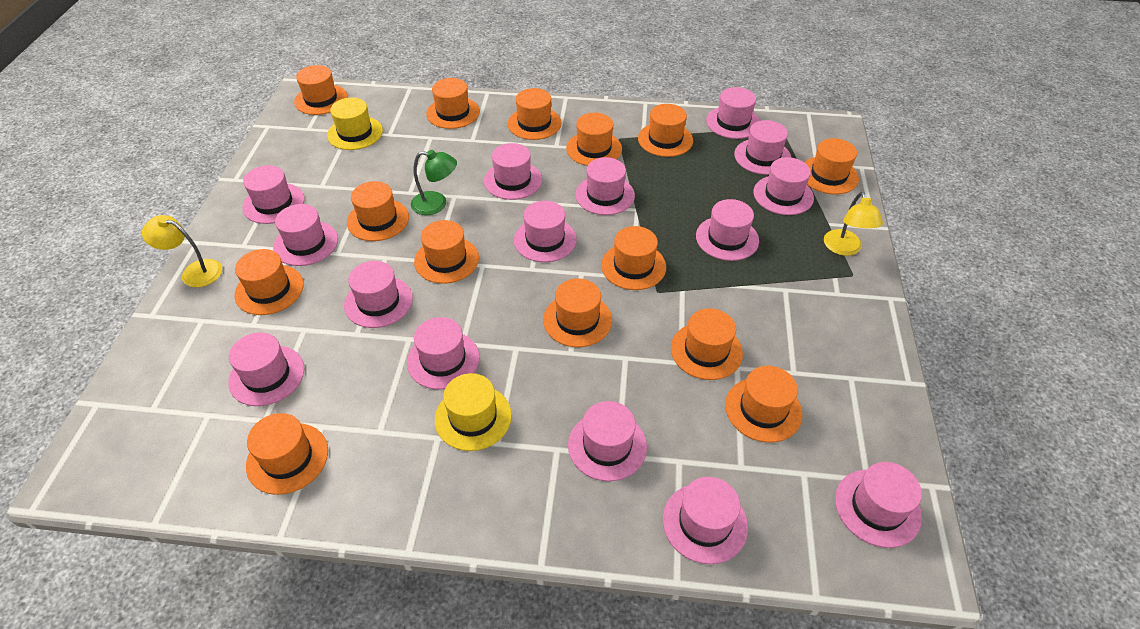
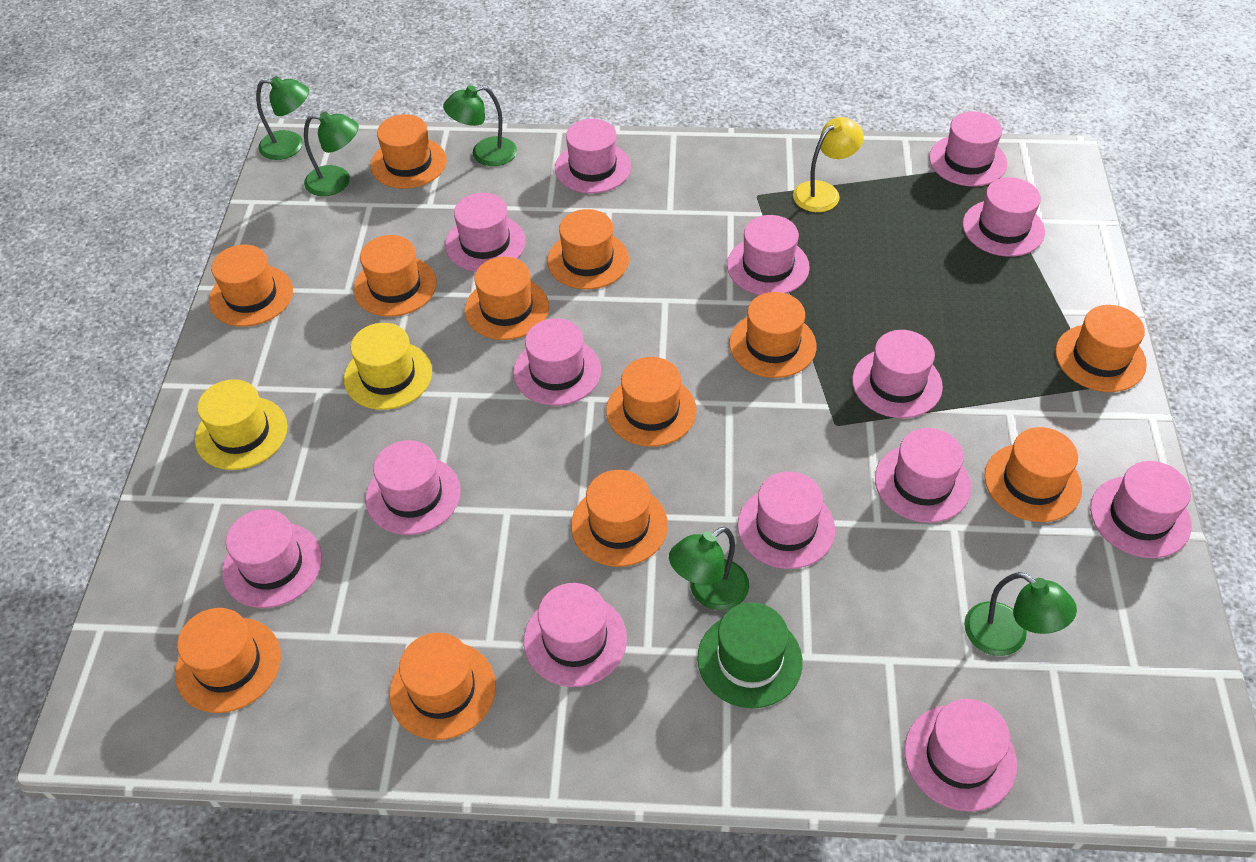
green hat: none = 0 -> [697,602,803,708] = 1
green lamp: [411,150,457,215] = 1 -> [256,76,309,160] [304,111,359,196] [443,85,517,166] [669,527,749,610] [964,572,1077,656] = 5
orange hat: [234,249,304,315] [246,413,328,495] [294,65,347,115] [347,181,409,241] [414,220,479,284] [426,78,480,129] [508,88,561,140] [543,279,612,347] [566,113,622,166] [601,226,666,290] [638,104,693,157] [671,308,743,380] [725,366,802,443] [804,138,859,195] = 14 -> [175,608,281,713] [209,245,293,327] [353,235,437,317] [370,114,447,189] [389,633,496,740] [465,257,549,340] [547,209,629,290] [571,470,668,567] [606,357,697,447] [729,292,817,378] [984,427,1082,522] [1055,305,1147,392] = 12
pink hat: [228,332,304,406] [242,165,305,224] [273,204,338,266] [344,261,413,328] [407,317,480,390] [484,143,542,200] [514,201,577,262] [568,401,647,481] [575,157,635,215] [663,477,748,564] [696,199,759,261] [706,87,760,139] [734,120,791,175] [753,157,814,215] [835,462,922,548] = 15 -> [222,509,322,608] [365,440,461,535] [445,193,526,272] [513,318,601,406] [524,583,627,687] [555,119,631,194] [727,215,810,295] [737,472,835,569] [852,330,943,418] [875,428,971,523] [904,699,1017,812] [929,111,1007,186] [963,177,1045,257] [1090,461,1191,558] = 14
yellow lamp: [142,215,222,287] [824,192,883,256] = 2 -> [793,117,864,212] = 1

